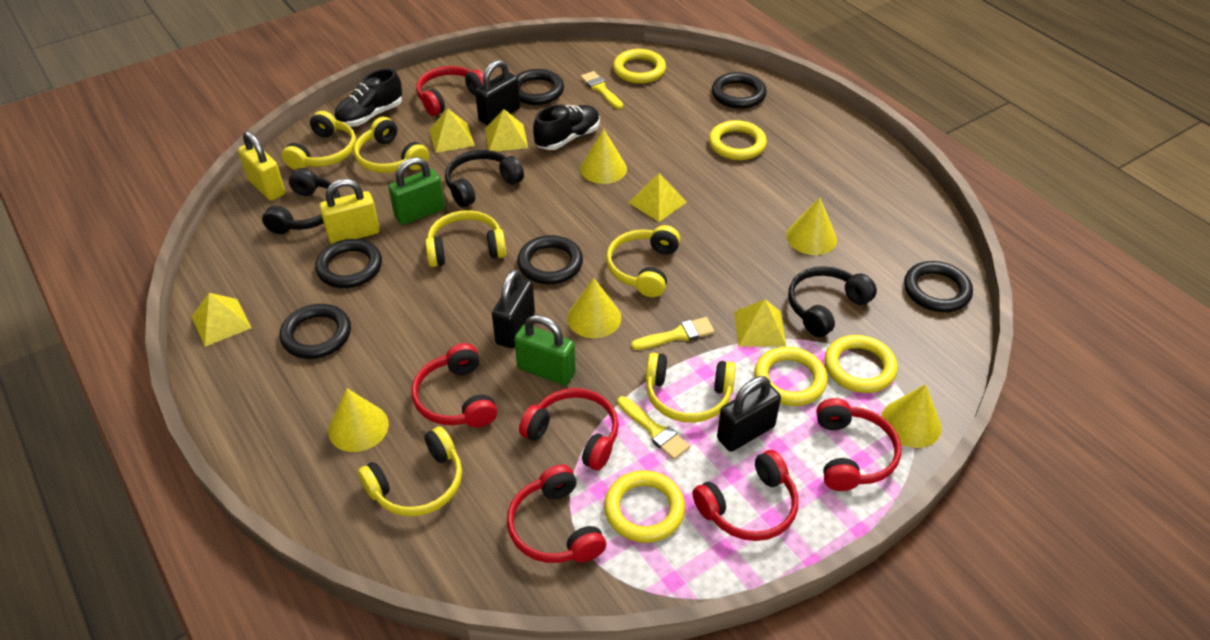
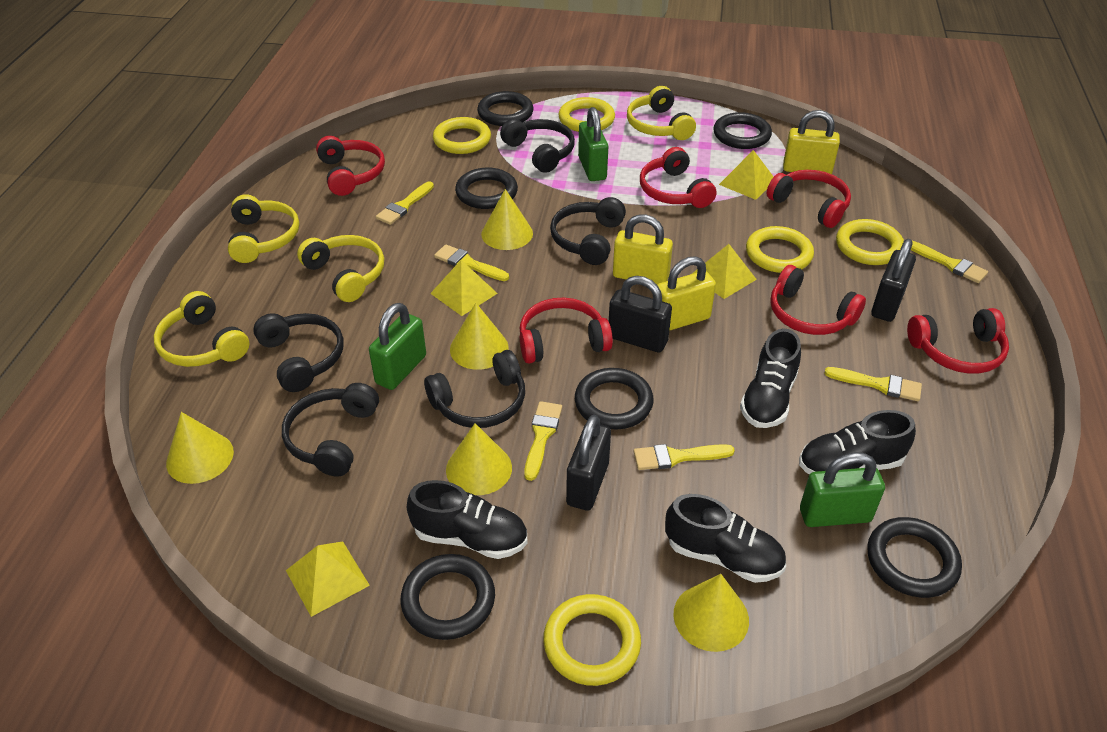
black headphones: [262,168,340,234] [445,150,524,207] [788,266,877,337] = 3 -> [253,313,344,392] [282,383,379,477] [424,350,525,428] [500,119,575,173] [550,197,626,265] = 5
black shoe: [334,68,402,127] [533,104,600,150] = 2 -> [407,480,528,559] [665,494,786,583] [740,329,801,428] [799,410,916,475] = 4
green padlock: [388,157,445,225] [514,315,576,386] = 2 -> [369,303,426,390] [578,107,608,181] [800,452,885,527] = 3
yellow brush: [580,71,623,109] [617,396,690,460] [631,317,715,350] = 3 -> [376,181,434,225] [434,244,509,281] [524,401,562,481] [633,444,735,470] [824,367,922,401] [911,241,988,283] = 6
yellow headphones: [282,111,356,170] [354,117,429,173] [358,426,462,516] [425,210,506,267] [606,225,680,297] [646,353,736,423] = 6 -> [154,291,249,367] [228,194,299,263] [297,235,384,302] [627,86,696,140] = 4
yellow padlock: [238,131,285,201] [319,179,380,244] = 2 -> [613,215,673,284] [657,256,716,331] [783,110,840,174] = 3
yellow pyramid: [191,293,252,346] [429,108,475,153] [485,109,528,152] [628,173,687,222] [734,299,786,347] = 5 -> [286,541,370,617] [430,260,498,316] [692,244,757,299] [719,150,774,200] = 4

